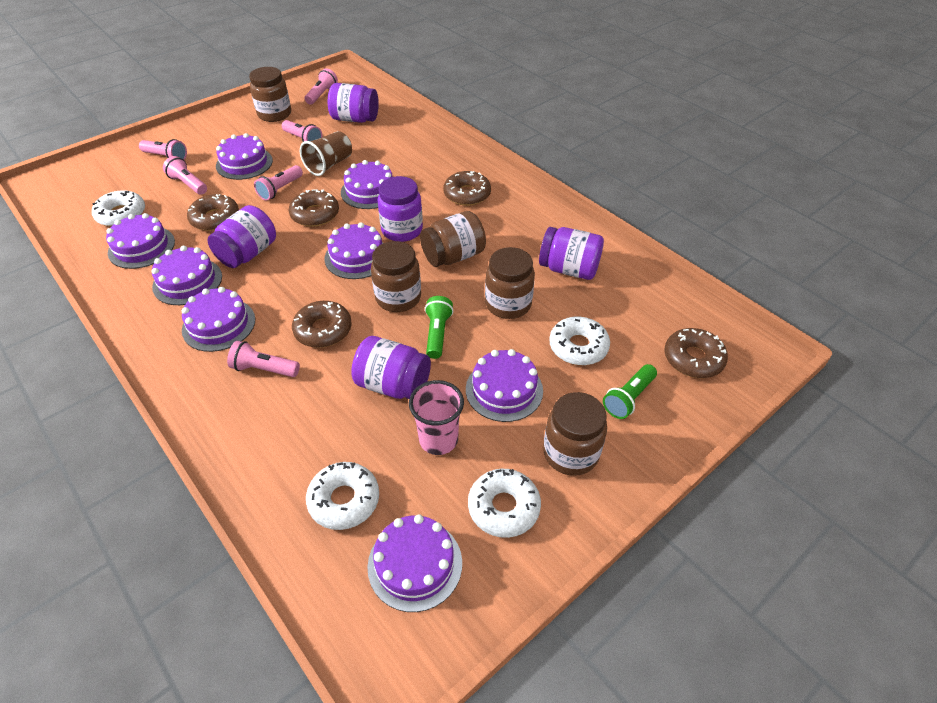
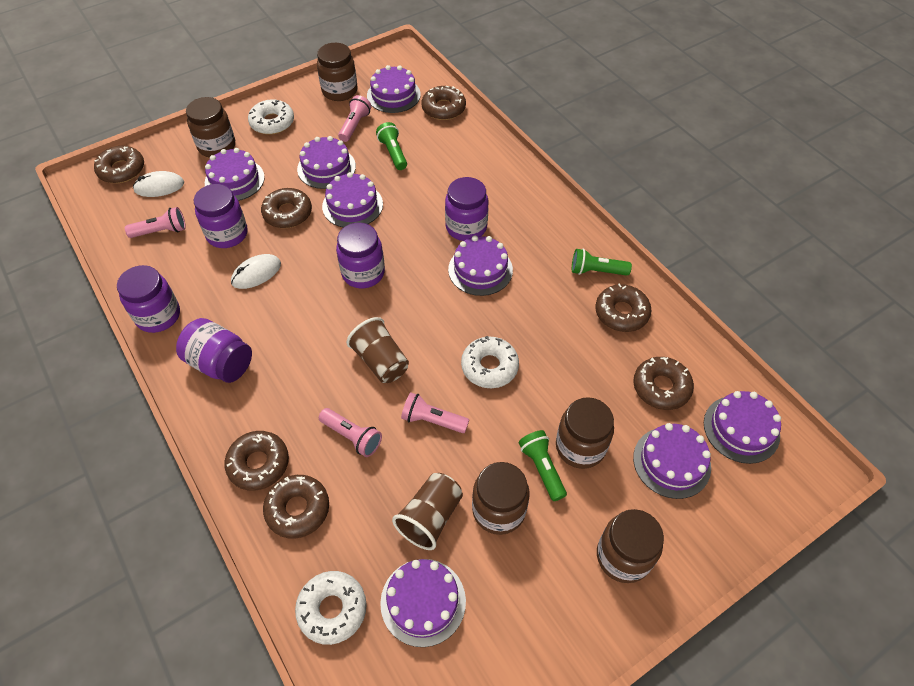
brown cup: [300,131,352,176] = 1 -> [346,317,409,383] [392,473,463,550] = 2
brown donut: [187,194,239,231] [289,189,339,227] [292,301,352,348] [443,171,491,206] [664,328,728,378] = 5 -> [94,146,144,183] [224,431,289,491] [261,188,312,228] [263,475,329,539] [421,86,466,120] [595,283,651,332] [633,357,694,410] = 7
green flashlight: [425,296,453,359] [603,364,657,419] = 2 -> [376,122,407,170] [519,430,567,501] [572,249,632,276] = 3
pink cup: [409,380,464,455] = 1 -> none = 0
pink flashlight: [139,139,187,160] [163,156,207,195] [227,341,300,377] [254,165,303,201] [282,120,322,142] [305,68,338,105] = 6 -> [125,207,186,238] [319,408,382,457] [338,95,371,142] [401,392,469,433] = 4
white donut: [92,190,145,227] [306,462,379,530] [468,469,541,538] [549,317,610,365] = 4 -> [248,99,294,135] [295,571,367,645] [461,336,519,388] = 3
white mouse: none = 0 -> [133,171,184,197] [231,254,281,289] = 2

